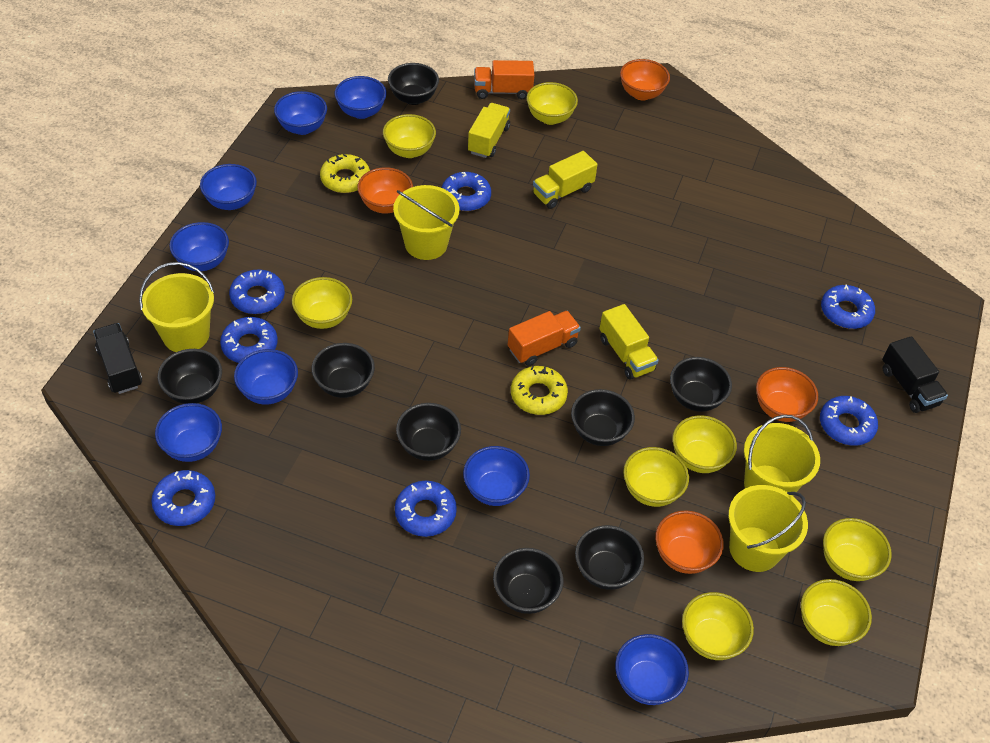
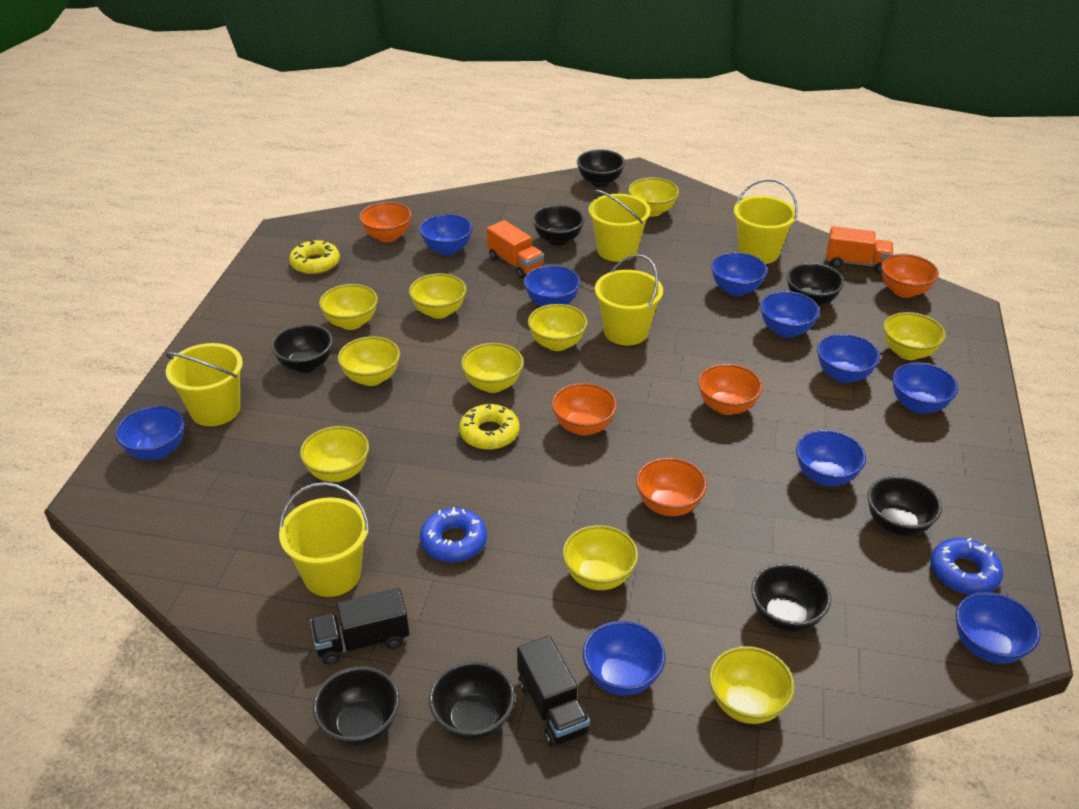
blue bowl: [155,403,222,462] [170,222,229,271] [200,164,257,210] [234,349,298,405] [274,91,327,135] [335,76,387,119] [463,446,530,506] [615,634,689,705] = 8 -> [115,406,185,460] [419,214,473,255] [524,265,581,306] [583,621,666,696] [711,252,768,296] [760,291,820,338] [796,430,866,486] [817,334,880,383] [892,362,958,414] [956,592,1041,664] = 10
blue donut: [151,470,215,526] [220,317,278,363] [229,269,285,314] [395,481,457,537] [441,172,491,211] [820,396,878,446] [821,285,875,329] = 7 -> [420,507,487,562] [930,538,1003,595] = 2
orange bowl: [357,167,413,213] [620,59,670,101] [655,511,724,574] [756,367,818,422] = 4 -> [359,202,412,242] [552,383,617,436] [636,458,707,516] [698,364,763,415] [881,254,939,298] = 5
yellow bowl: [292,277,352,329] [383,114,436,158] [526,82,578,125] [623,447,689,507] [672,415,737,473] [682,592,754,660] [801,579,872,646] [823,518,892,581] = 8 -> [300,426,369,482] [319,284,378,330] [338,336,400,386] [409,273,466,319] [461,343,524,393] [528,304,588,351] [562,525,638,590] [628,177,679,217] [709,646,795,724] [883,312,946,360] = 10
yellow bucket: [139,262,214,352] [393,185,459,260] [728,485,808,572] [744,415,820,496] = 4 -> [165,343,243,426] [279,482,370,597] [589,190,651,262] [595,254,663,345] [734,179,798,264] = 5
yellow truck: [468,103,510,158] [533,151,598,209] [599,304,659,380] = 3 -> none = 0

